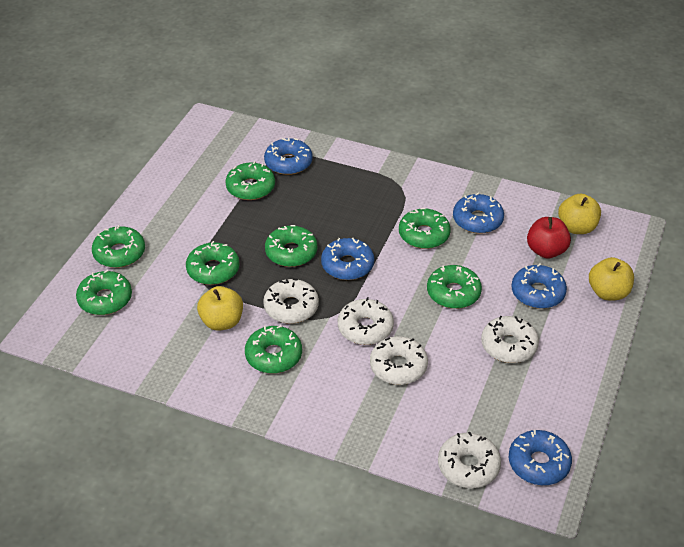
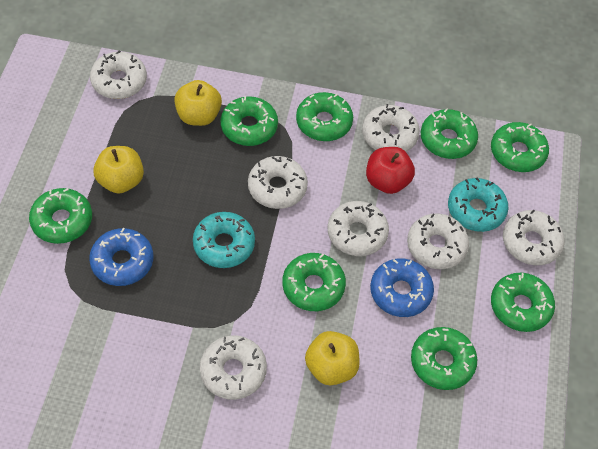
blue donut: [264,138,313,175] [321,238,374,280] [453,193,504,234] [509,430,572,485] [511,264,567,309] = 5 -> [89,228,153,286] [370,258,434,317] = 2
turquoise donut: none = 0 -> [193,212,255,268] [448,177,509,232] = 2
white donut: [263,278,319,324] [338,297,394,345] [370,336,428,385] [438,432,501,488] [481,316,539,363] = 5 -> [90,50,147,99] [200,335,267,400] [248,156,308,209] [328,201,389,256] [362,104,420,152] [407,213,469,269] [503,210,565,265] = 7

